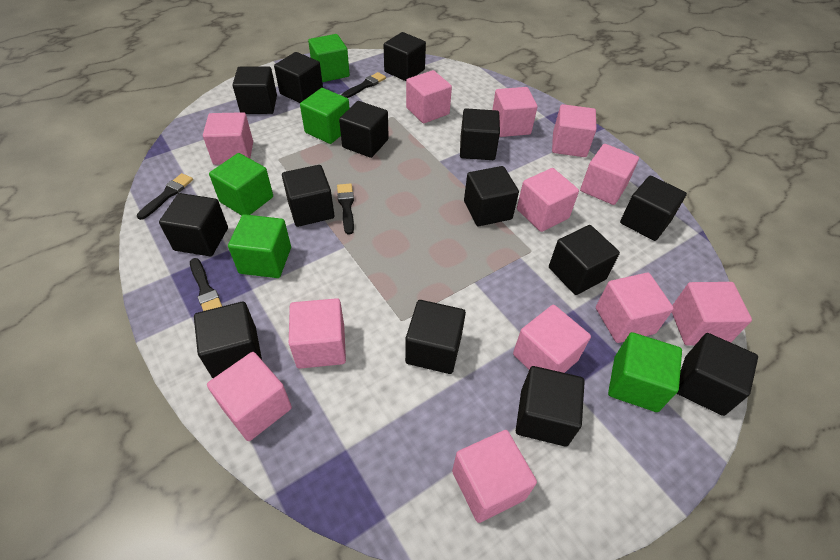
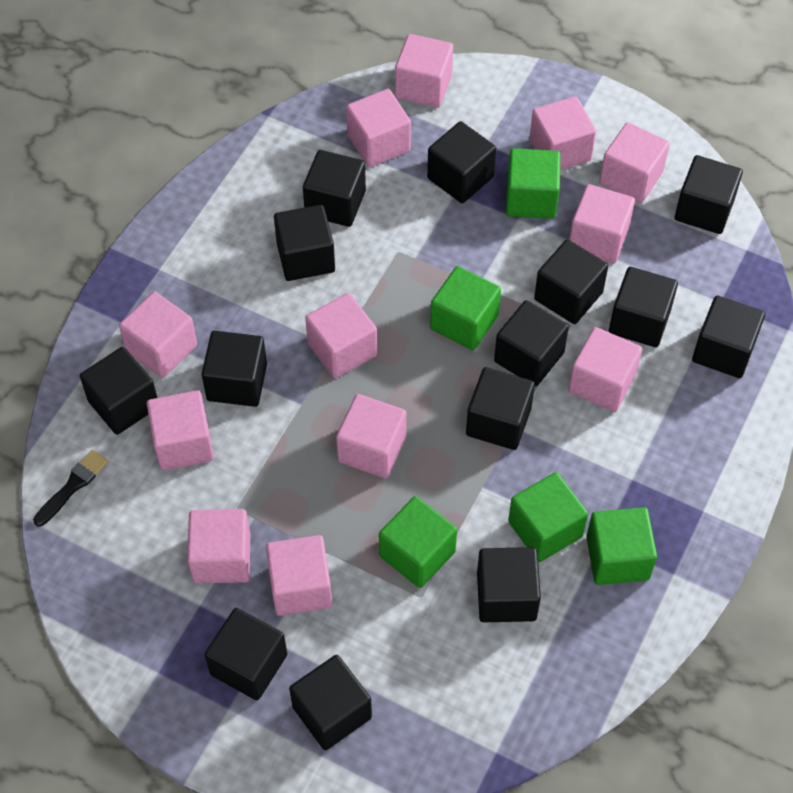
black brush: [137,173,193,220] [190,258,222,311] [337,183,354,235] [341,72,386,98] = 4 -> [33,450,108,527] = 1

